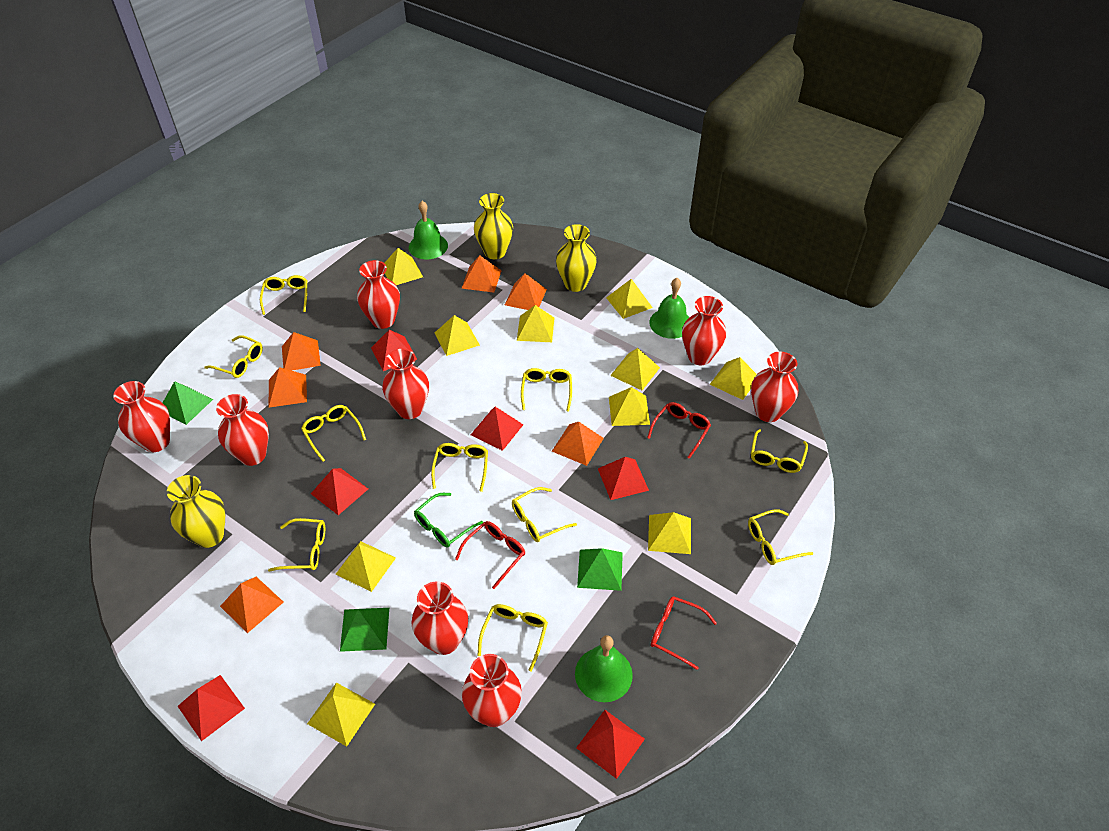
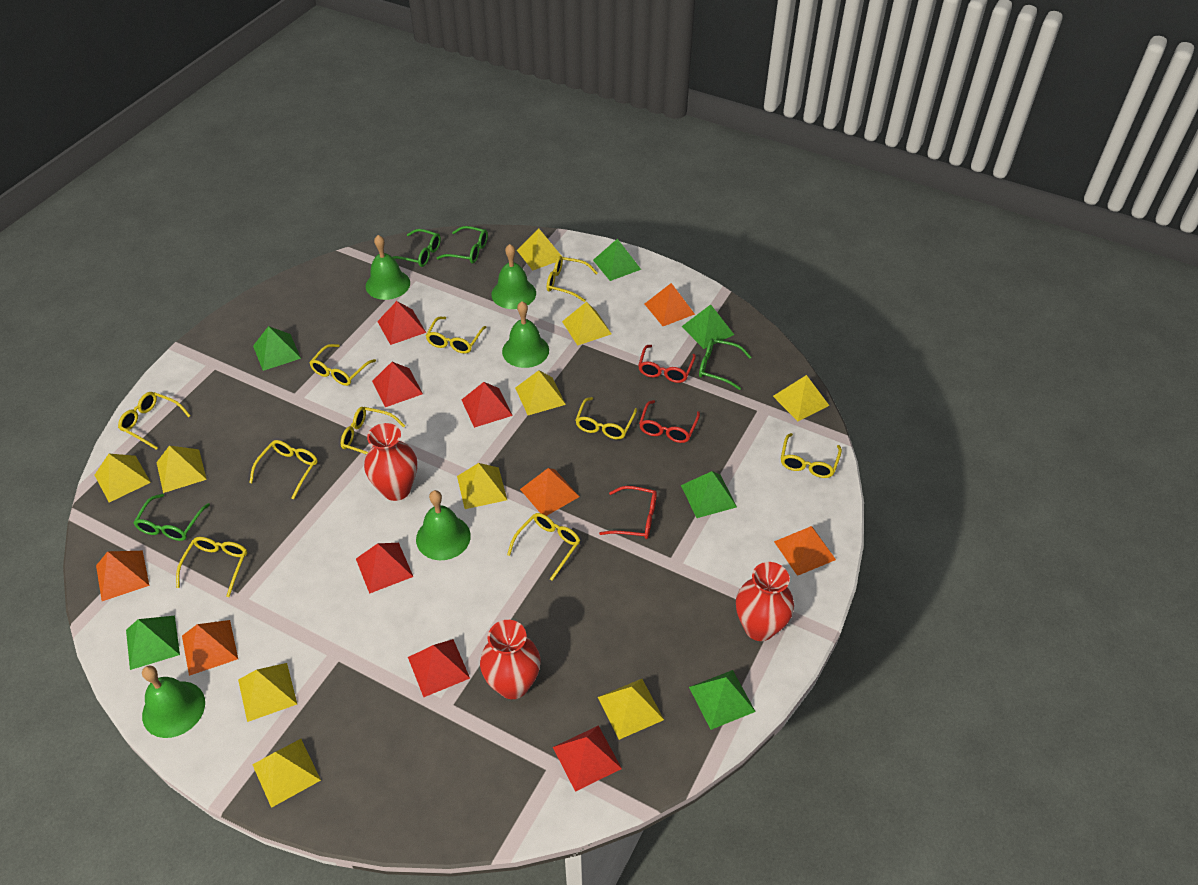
green bell: [409,201,448,259] [575,635,633,702] [649,278,689,339] = 3 -> [142,666,205,738] [366,235,410,300] [416,490,471,560] [491,244,536,309] [502,301,549,368] = 5
green glasses: [414,493,483,548] = 1 -> [133,494,210,541] [393,229,441,267] [437,226,488,263] [699,338,751,390] = 4
green pyramid: [163,381,213,425] [340,608,389,652] [577,548,623,591] = 3 -> [126,616,180,670] [253,326,301,371] [593,239,641,281] [681,471,737,518] [682,304,734,349] [689,670,756,730] = 6
orange pyramid: [220,577,283,633] [269,367,307,407] [282,332,321,371] [461,255,502,293] [505,273,547,310] [552,422,604,466] = 6 -> [96,551,149,601] [182,620,238,676] [520,468,579,516] [645,283,695,326] [774,526,836,576] = 5
red vase: [113,381,170,452] [216,394,269,466] [357,260,400,329] [382,349,429,419] [411,581,468,655] [462,654,522,727] [682,296,726,365] [751,352,798,422] = 8 -> [364,423,417,501] [480,620,541,699] [736,562,794,641] = 3
yellow vase: [167,475,226,548] [474,193,513,259] [556,224,597,292] = 3 -> none = 0

